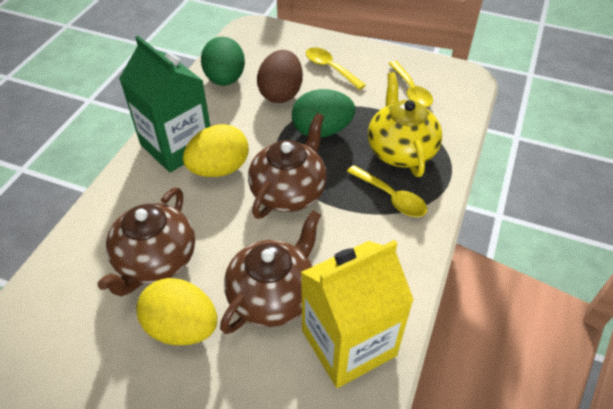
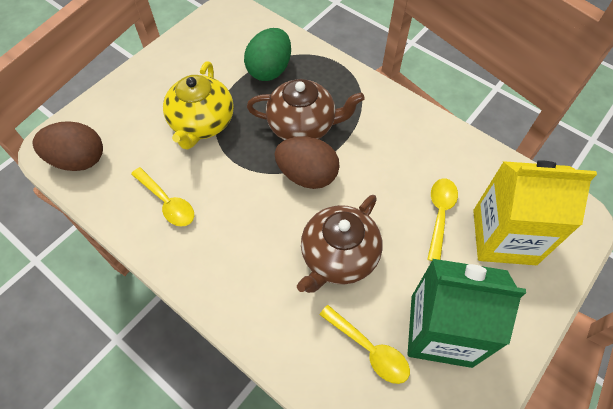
brown egg: [257,50,303,103] = 1 -> [32,121,103,171] [275,136,340,189] = 2
brown teapot: [97,188,195,297] [220,210,321,334] [248,113,327,219] = 3 -> [247,79,365,140] [297,195,383,293] = 2
green egg: [201,37,245,86] [292,89,355,138] = 2 -> [244,28,291,81] = 1
yellow egg: [136,278,217,345] [183,124,249,177] = 2 -> none = 0

